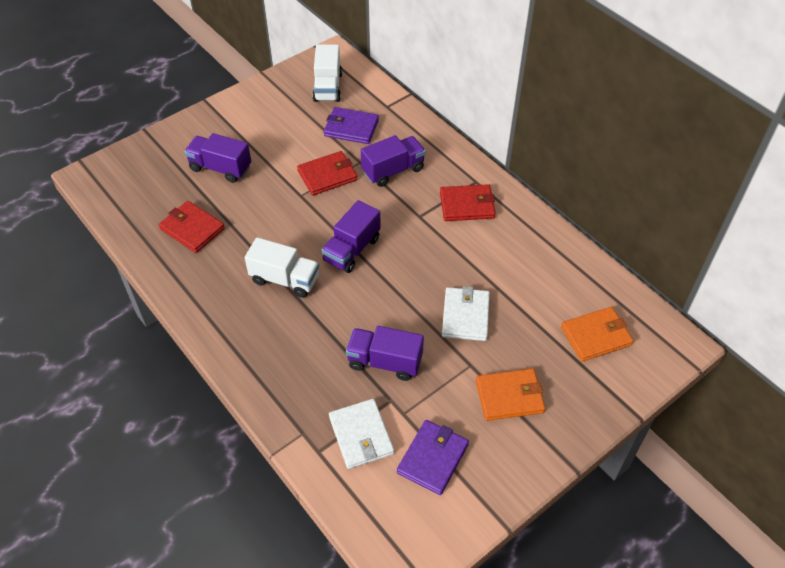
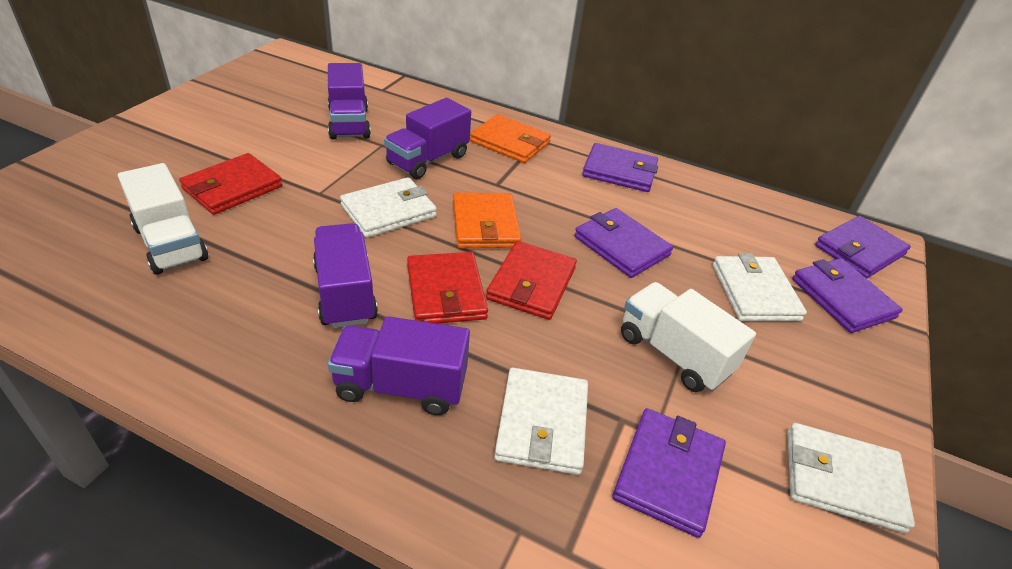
purple wallet: [324,107,379,144] [397,420,469,495] = 2 -> [574,208,673,278] [582,143,658,192] [612,408,726,538] [792,258,903,333] [815,216,911,278] = 5
white wallet: [329,399,394,469] [442,286,490,341] = 2 -> [340,177,437,238] [494,368,588,475] [713,253,807,321] [788,423,915,533] = 4

